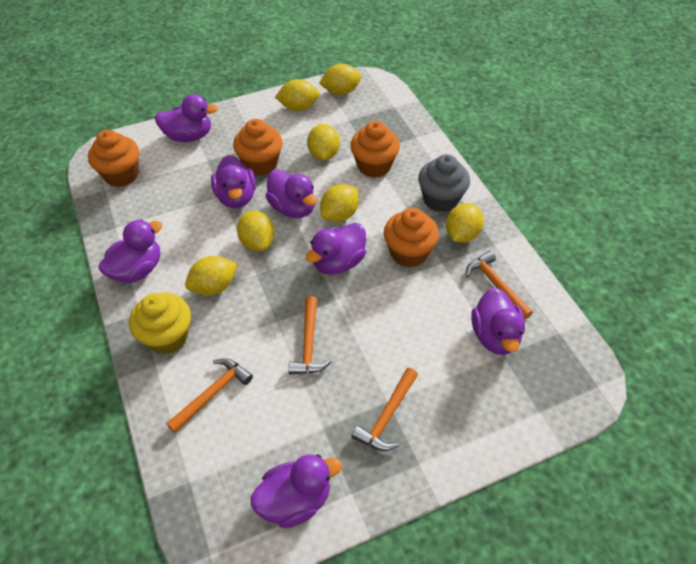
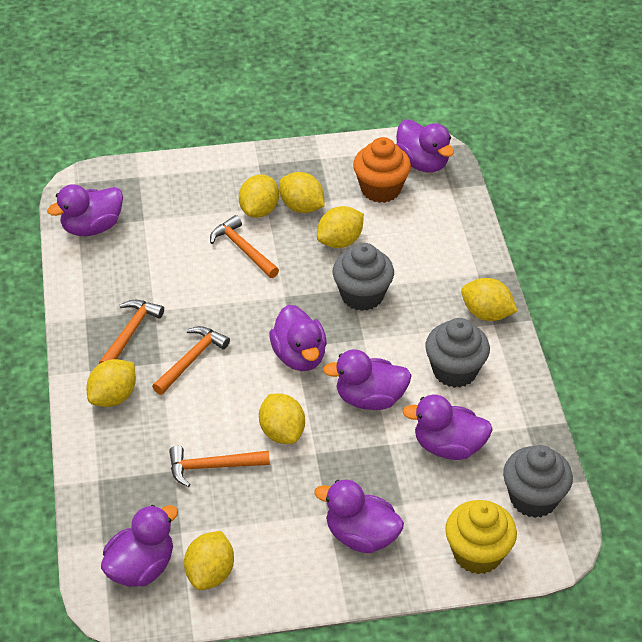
grey cupcake: [418,154,470,212] = 1 -> [333,243,394,311] [425,318,490,388] [503,445,573,518] = 3
orange cupcake: [88,130,139,187] [233,119,283,176] [350,121,400,178] [384,208,439,267] = 4 -> [353,137,411,203] = 1

